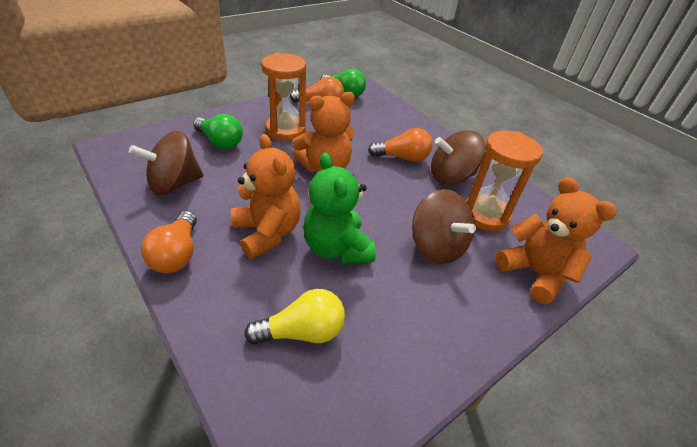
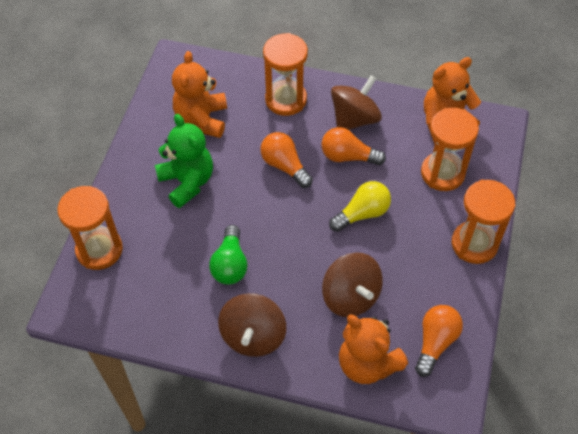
green light bulb: [193,114,243,149] [320,69,366,98] = 2 -> [209,225,248,285] = 1
orange hourglass: [261,53,306,141] [466,130,543,231] = 2 -> [57,186,123,270] [263,33,308,116] [421,108,479,191] [452,179,515,264] = 4

